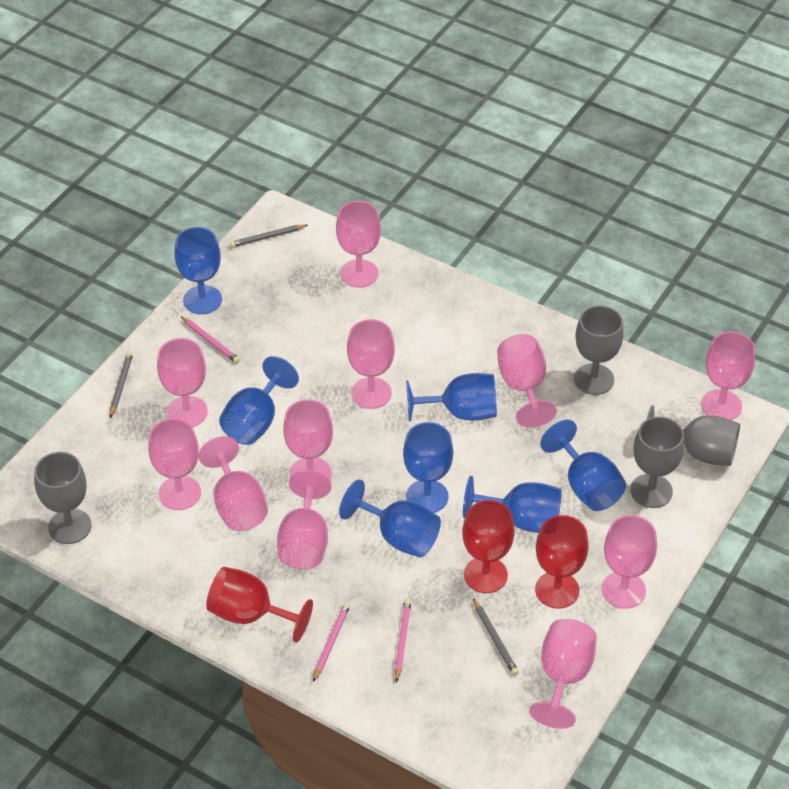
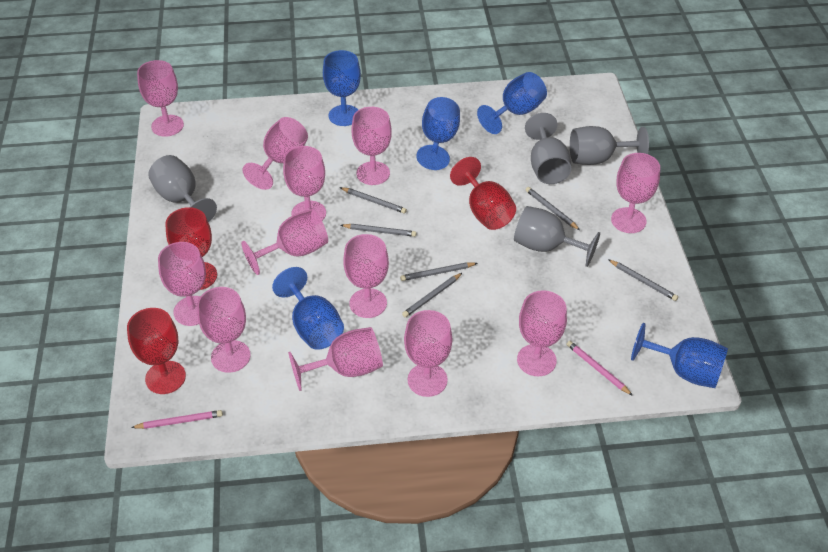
blue goblet: [175,227,222,314] [219,356,299,445] [339,479,441,557] [403,422,453,513] [406,373,497,422] [463,476,562,533] [540,420,626,511] = 7 -> [272,267,344,350] [323,50,361,126] [416,97,460,170] [477,72,547,134] [631,323,728,388] = 5
grey pencil: [110,351,133,418] [230,225,308,247] [473,598,519,675] = 3 -> [340,187,407,213] [341,224,416,237] [400,263,477,281] [402,273,462,317] [526,187,580,230] [608,259,678,301] = 6
pink goblet: [148,418,201,510] [157,338,208,427] [199,436,268,531] [277,470,332,569] [283,399,333,480] [336,201,381,288] [347,319,395,409] [497,334,557,428] [529,619,597,729] [602,515,657,609] [701,331,755,420] = 11 -> [137,60,184,137] [158,242,206,326] [197,287,251,373] [241,209,328,275] [242,117,308,190] [283,146,326,221] [288,327,383,391] [343,234,389,318] [352,107,392,185] [404,310,452,397] [517,290,567,376] [611,153,660,233] = 12
pink pencil: [181,316,240,363] [313,602,350,682] [395,598,411,683] = 3 -> [131,410,223,429] [566,341,633,396] = 2

